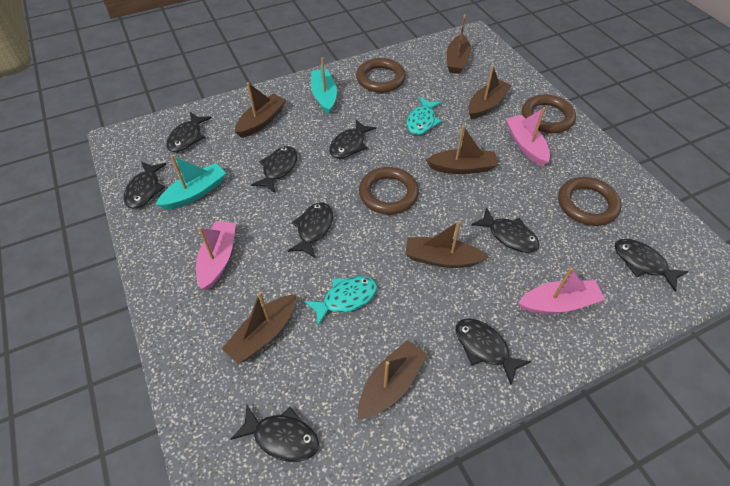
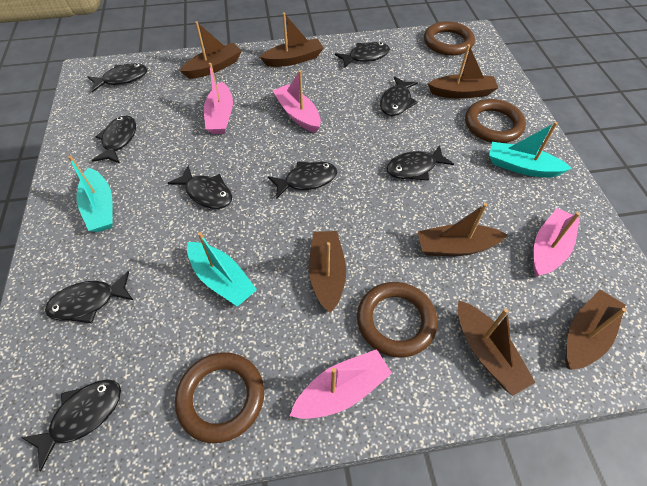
pink boat: [196,221,236,290] [506,107,550,166] [518,267,605,314] = 3 -> [204,63,233,134] [273,70,321,133] [290,349,392,419] [534,208,580,277] = 4
turquoise boat: [156,155,226,210] [311,57,337,114] = 2 -> [68,155,113,232] [187,232,257,307] [489,122,572,177] = 3
turquoise fish: [304,276,377,326] [406,97,442,135] = 2 -> none = 0

